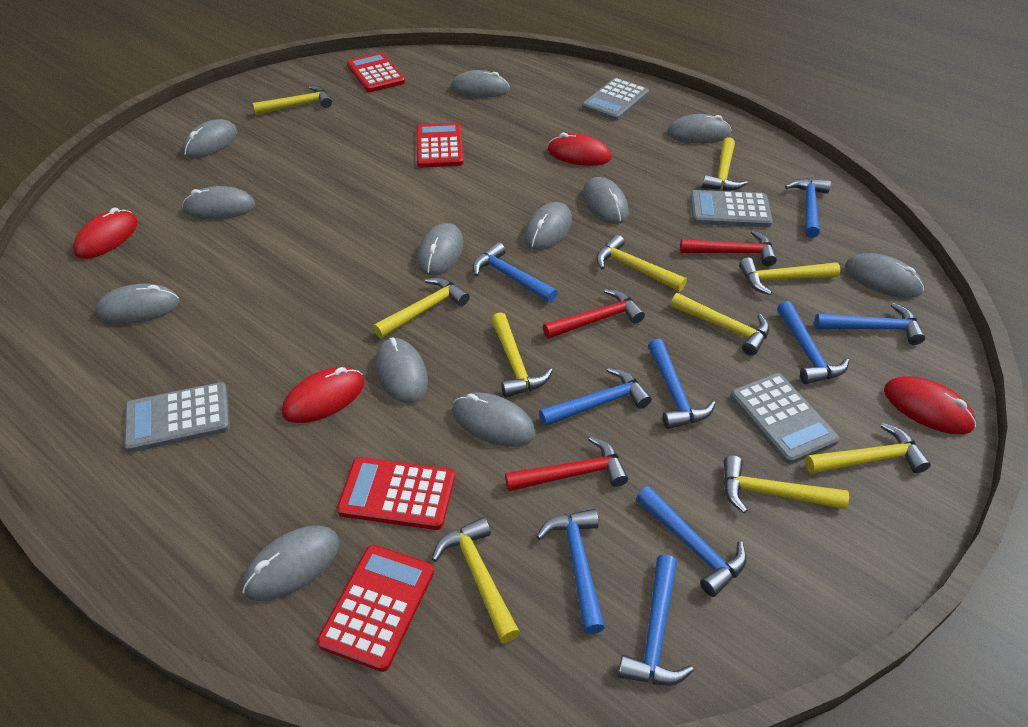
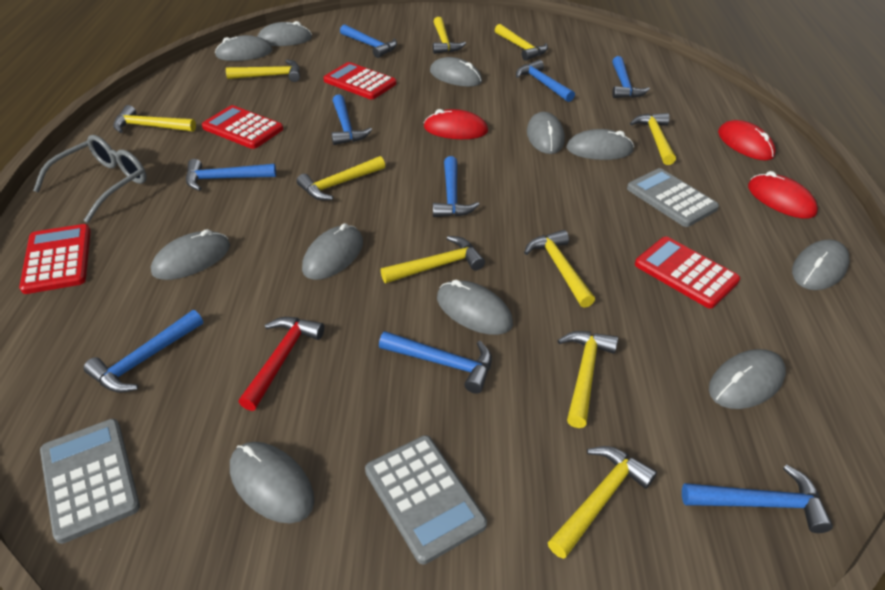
grey calculator: [124,382,230,453] [582,78,649,121] [690,190,773,227] [730,373,839,464] = 4 -> [40,419,140,544] [365,435,487,564] [627,168,719,227] = 3
grey glasses: none = 0 -> [33,135,147,223] = 1
grey mouse: [95,284,180,324] [182,119,238,158] [182,186,255,220] [242,526,340,601] [375,337,428,404] [417,223,464,276] [451,70,510,98] [452,392,536,447] [524,202,572,250] [583,177,629,224] [667,114,731,143] [845,253,924,298] = 12 -> [151,229,230,280] [215,35,273,61] [230,442,314,523] [257,21,312,46] [302,223,363,280] [430,57,482,87] [437,280,513,335] [527,112,565,154] [566,129,634,160] [709,349,786,409] [792,240,849,290] = 11
red hammer: [505,436,628,492] [543,289,645,339] [680,230,777,266] = 3 -> [239,317,324,411] = 1
red mouse: [73,207,138,259] [282,367,364,423] [548,133,611,166] [884,376,976,434] = 4 -> [424,109,488,139] [718,120,776,160] [748,171,818,219] = 3

